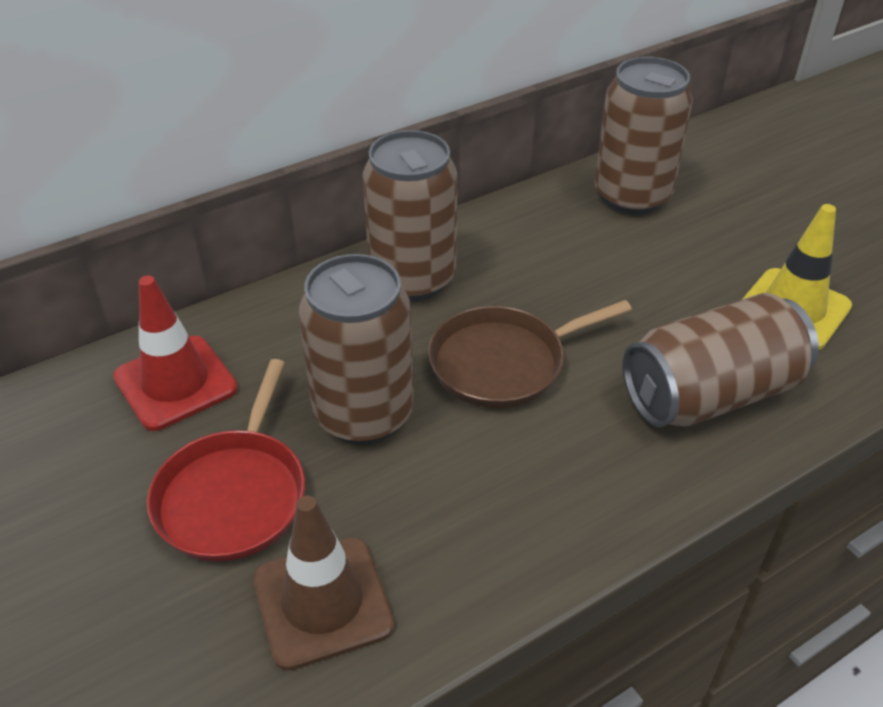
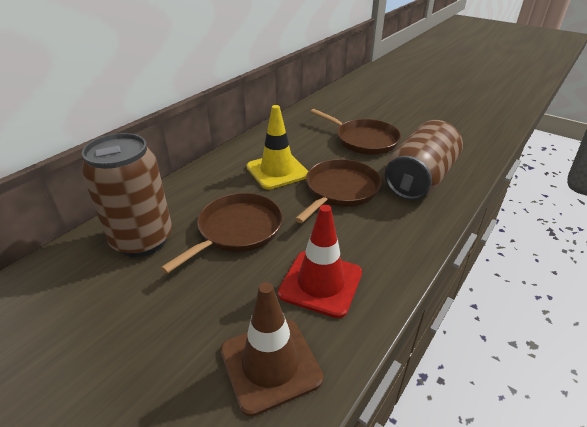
brown can: [298,254,414,445] [362,130,458,302] [595,57,693,215] [623,293,819,427] = 4 -> [82,133,172,257] [385,120,463,200] = 2
brown pan: [428,300,632,408] = 1 -> [161,193,283,274] [295,159,382,223] [310,109,401,155] = 3
red pan: [147,359,305,561] = 1 -> none = 0

